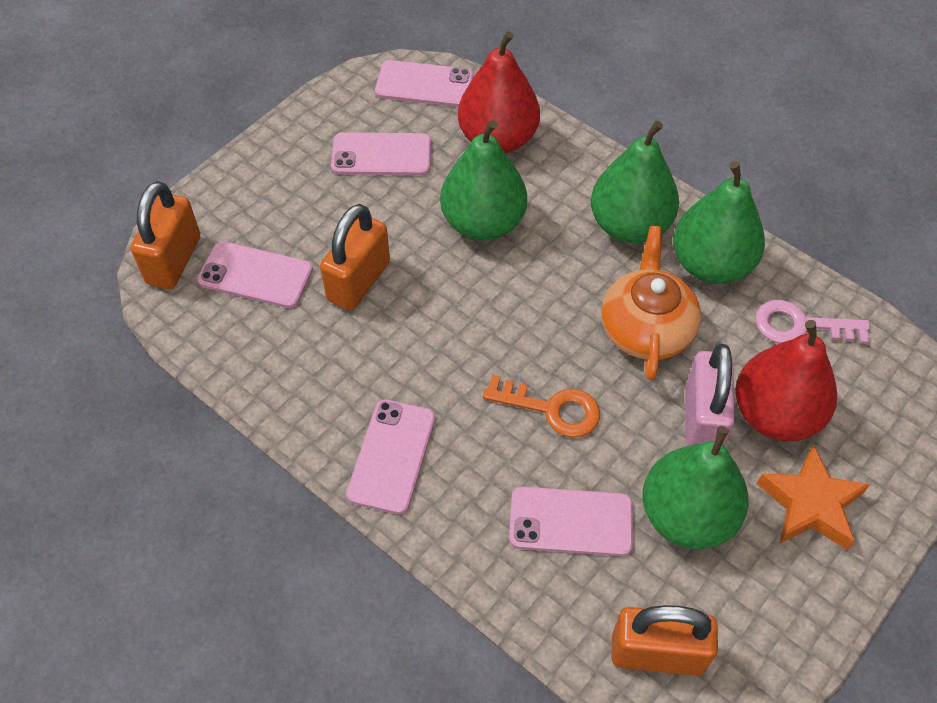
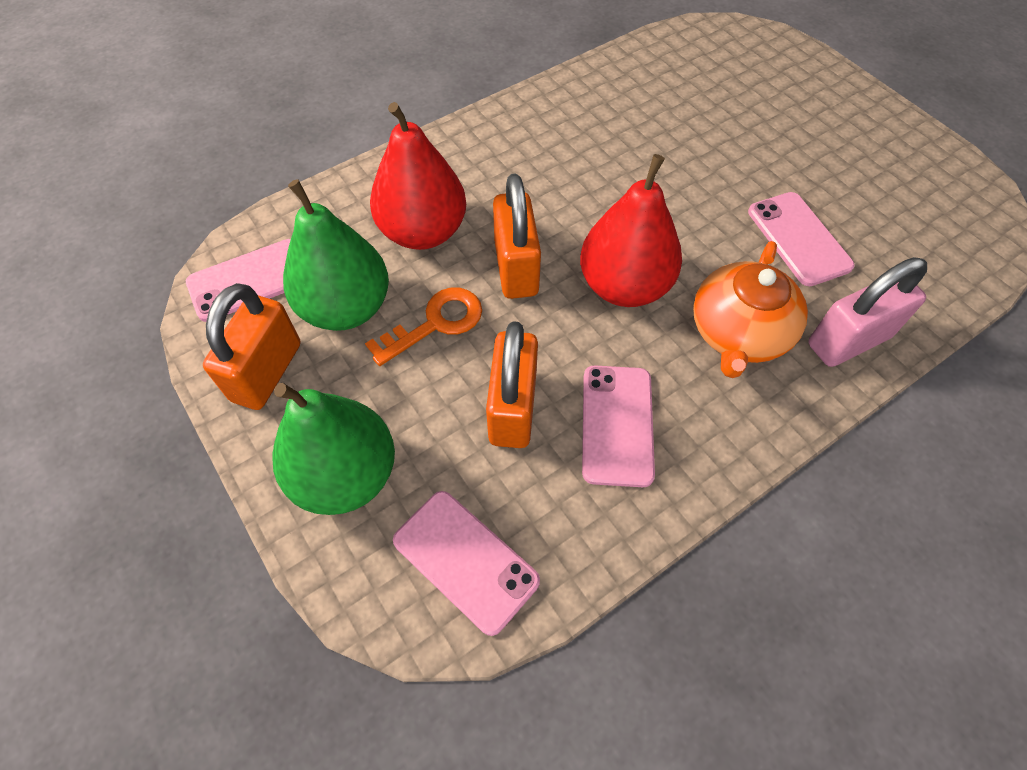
green pear: [440,120,527,240] [591,121,679,243] [642,426,749,549] [673,161,765,284] = 4 -> [272,383,395,515] [283,179,389,331] = 2
orange star: [757,444,870,551] = 1 -> none = 0
pink key: [755,300,870,344] = 1 -> none = 0
pink phone: [198,241,313,308] [331,132,431,175] [347,399,435,514] [375,60,473,107] [509,486,633,556] = 5 -> [186,239,291,322] [393,491,540,636] [582,365,655,487] [748,192,855,286] = 4

